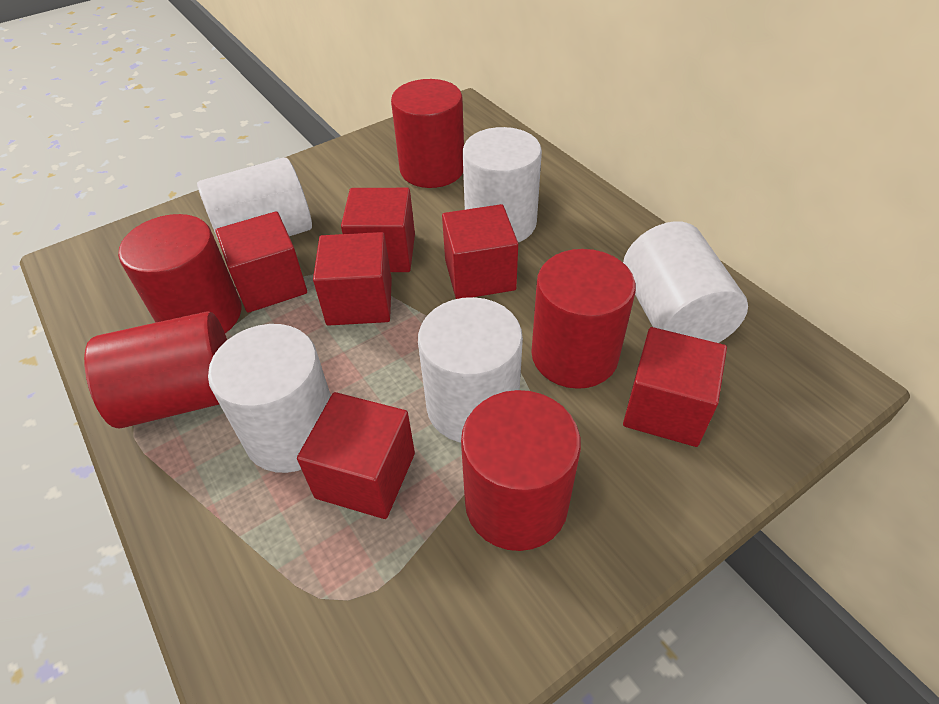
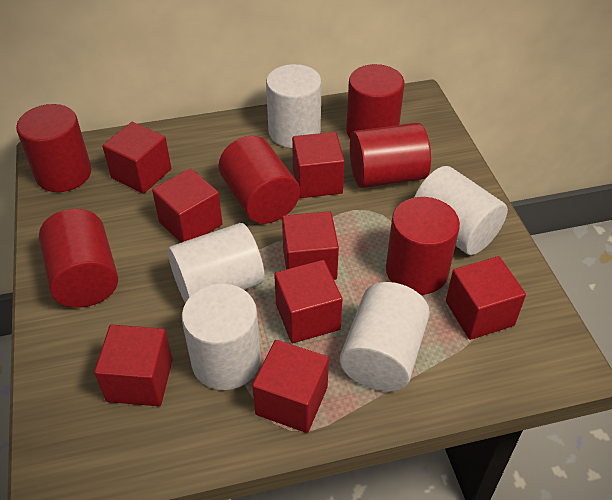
red cube: [216,211,307,313] [297,392,415,519] [313,232,392,326] [341,188,415,272] [442,204,518,299] [623,327,727,447] = 6 -> [94,325,173,406] [102,122,171,194] [152,168,223,243] [252,340,329,433] [274,260,342,343] [282,211,339,280] [292,132,345,198] [446,256,526,340] = 8
red cylinder: [84,311,227,429] [118,214,242,333] [391,79,464,188] [461,390,581,551] [531,249,636,389] = 5 -> [16,104,92,192] [39,209,118,308] [219,136,300,224] [346,64,404,138] [350,123,431,188] [386,197,460,295] = 6

